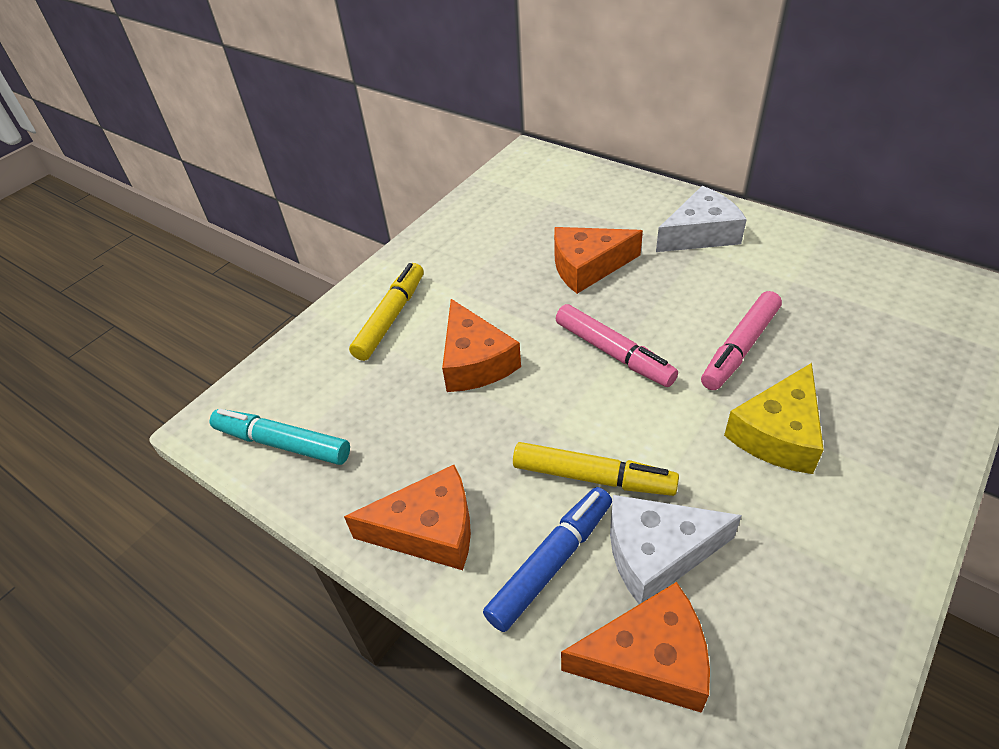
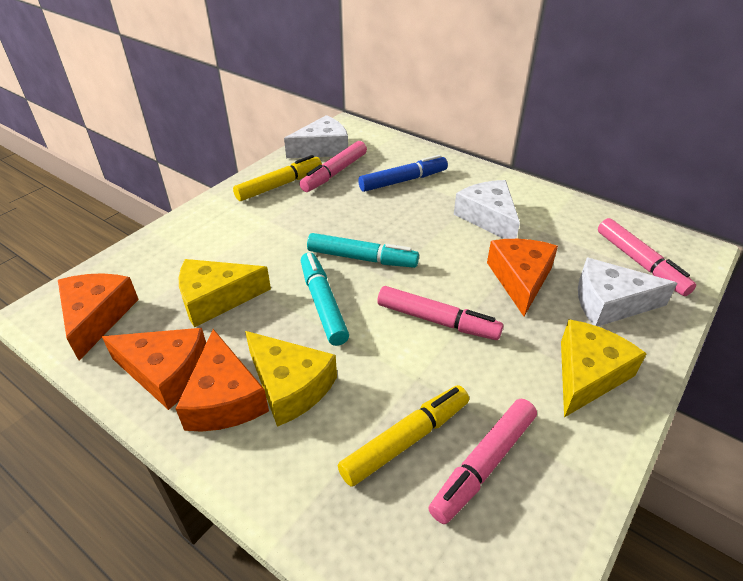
pink marker: [556,304,678,387] [701,291,782,390] = 2 -> [300,141,367,192] [377,286,503,340] [428,399,537,524] [598,218,696,296] = 4
turquoise marker: [210,409,350,465] = 1 -> [301,252,349,346] [307,233,419,268] = 2
white cheese: [610,495,742,604] [656,186,747,252] = 2 -> [284,115,348,158] [454,180,520,239] [578,258,677,326] = 3
yellow cheese: [724,363,824,474] = 1 -> [179,259,271,327] [245,331,337,427] [561,319,647,417] = 3

